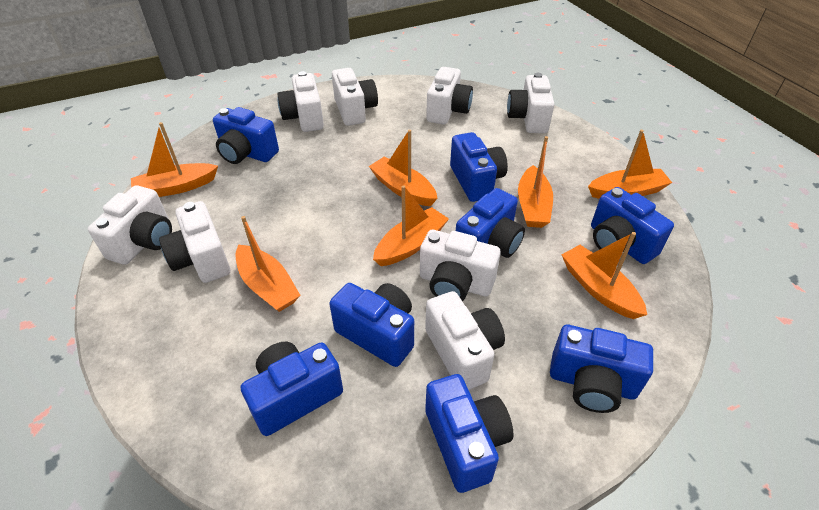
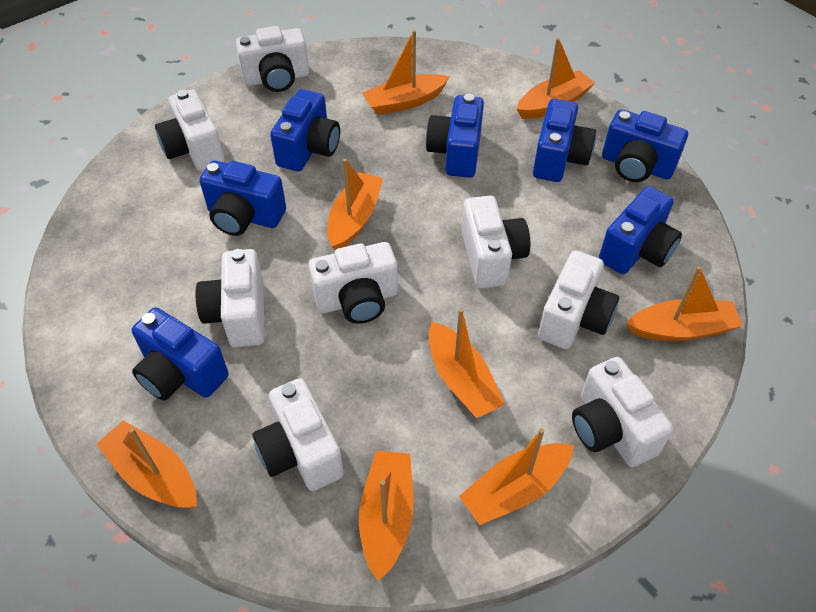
blue camera: [213,107,279,164] [241,342,343,436] [329,283,414,367] [425,374,513,493] [450,132,508,202] [456,188,525,258] [550,325,653,413] [591,187,674,264] = 8 -> [132,307,229,401] [199,160,286,236] [270,89,340,171] [426,94,484,178] [533,99,596,182] [599,186,682,274] [602,109,688,182] = 7
orange boat: [131,122,218,197] [236,216,301,312] [369,130,438,206] [373,185,449,266] [518,136,553,228] [562,232,647,319] [588,130,672,199] = 7 -> [96,420,197,508] [327,159,383,250] [359,451,414,581] [362,30,450,115] [429,308,505,418] [459,428,574,525] [517,38,595,119] [626,266,743,341] = 8

